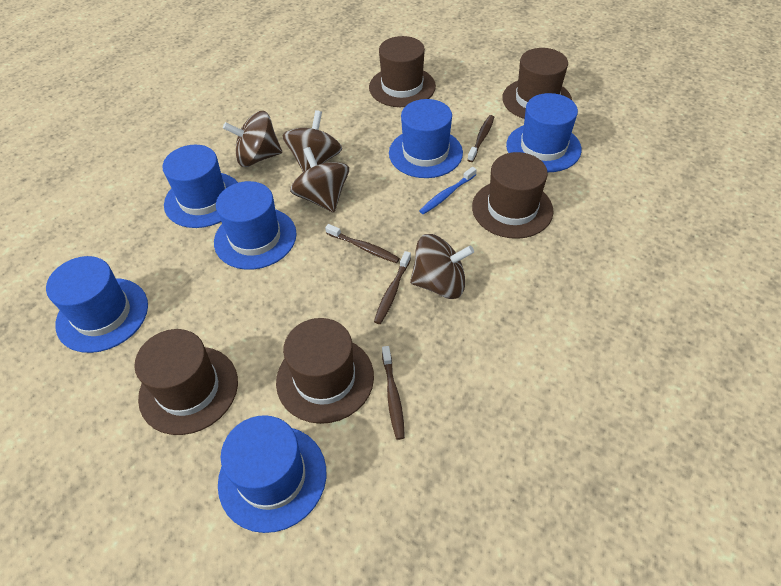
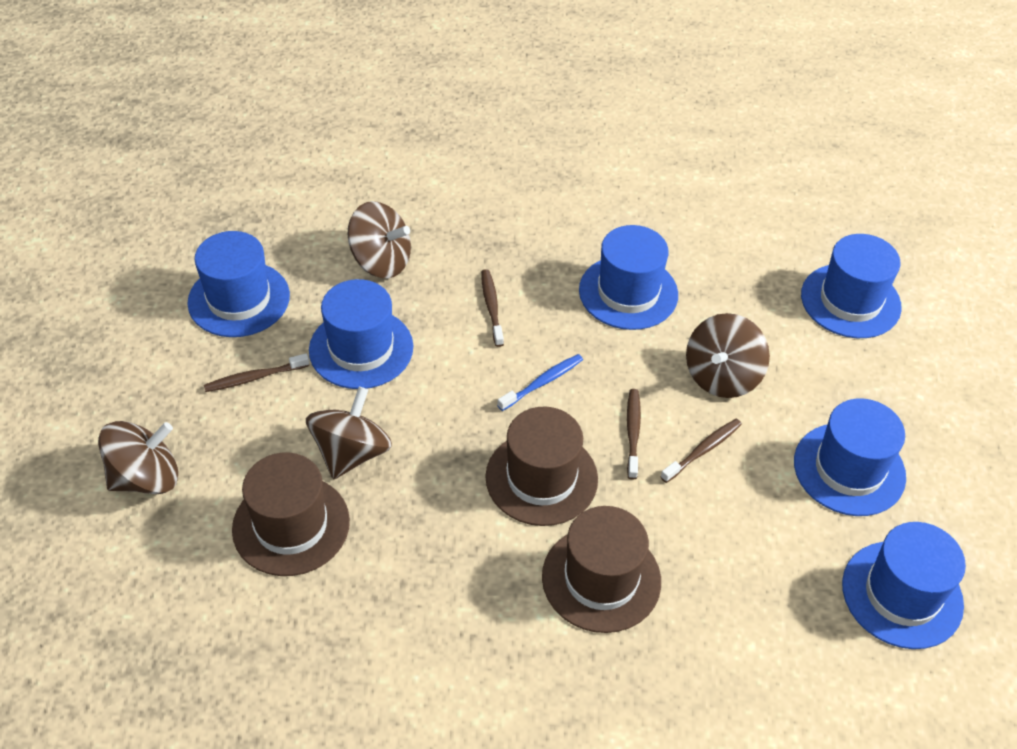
brown hat: [134,329,238,435] [276,318,374,424] [369,36,436,107] [472,152,554,239] [502,48,572,119] = 5 -> [232,453,350,576] [485,407,598,526] [542,506,661,633] = 3

